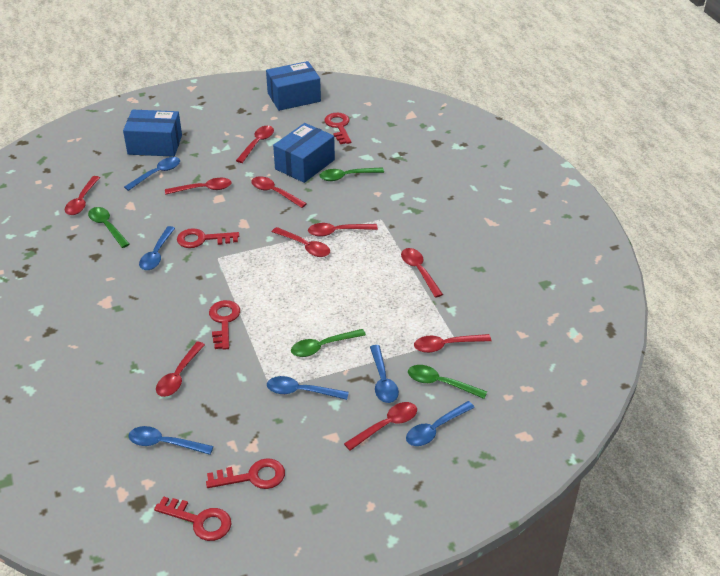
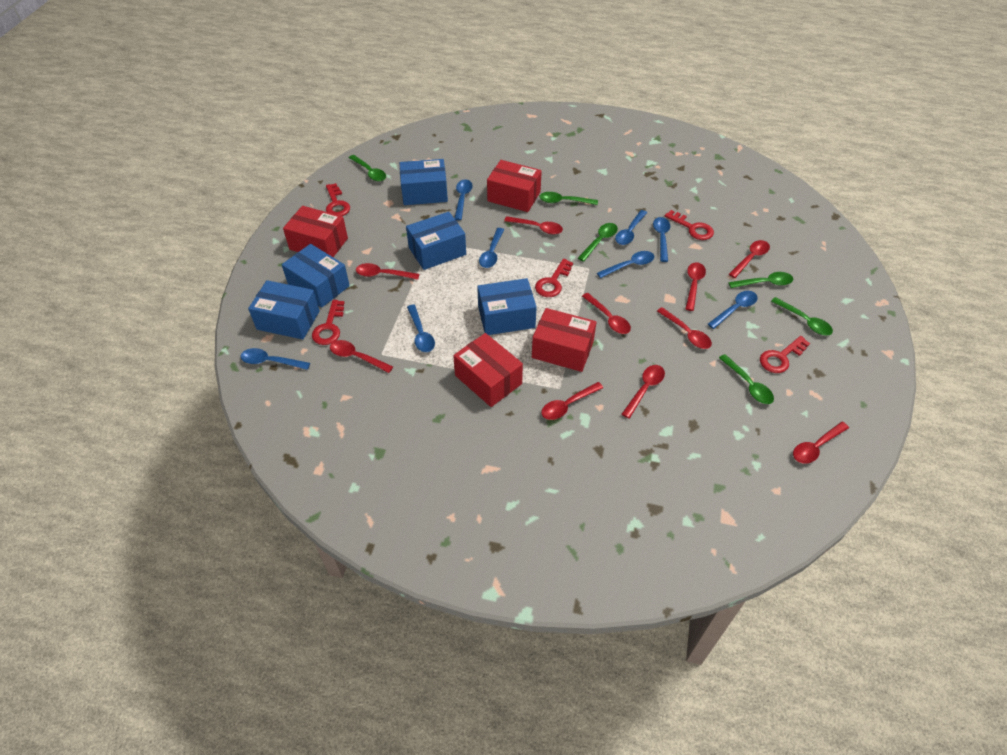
blue box: [123,110,182,157] [266,61,321,111] [273,123,335,183] = 3 -> [248,280,320,339] [282,244,350,308] [399,159,448,205] [406,212,466,270] [477,278,537,335] = 5
blue spoon: [124,157,180,191] [128,426,214,455] [139,226,175,270] [267,376,349,400] [370,345,399,403] [406,401,475,446] = 6 -> [240,348,310,370] [407,305,435,352] [454,179,473,220] [479,228,504,268] [597,251,654,278] [615,210,647,245] [653,217,670,262] [708,291,758,329] = 8
green spoon: [88,207,130,248] [291,329,366,357] [319,167,384,181] [408,365,487,399] = 4 -> [349,155,386,182] [539,192,598,205] [578,223,618,262] [719,354,774,404] [728,272,793,288] [771,297,833,335] = 6
red box: none = 0 -> [283,206,348,257] [453,333,523,407] [487,160,542,212] [532,308,596,372] = 4

